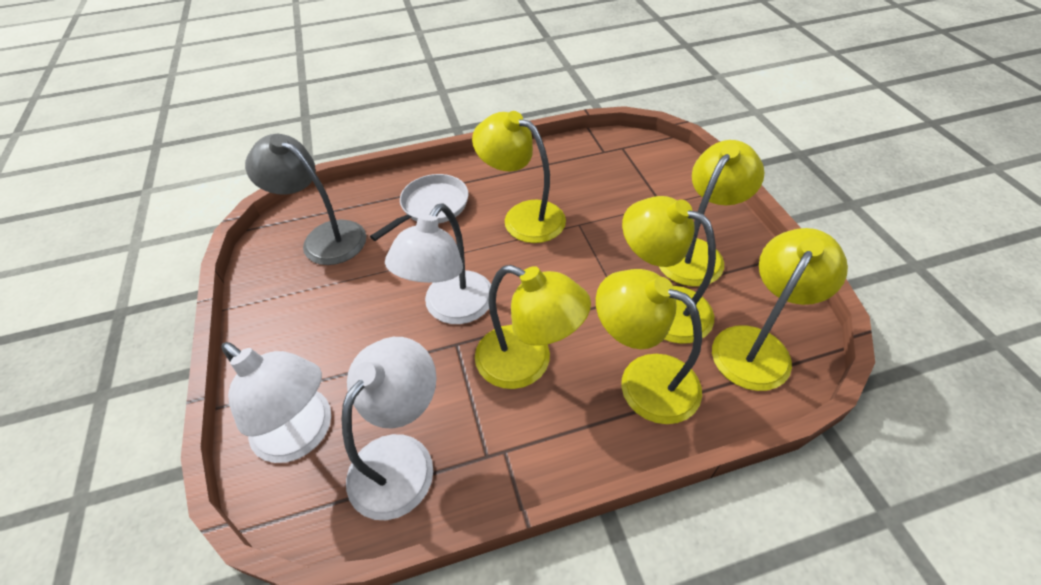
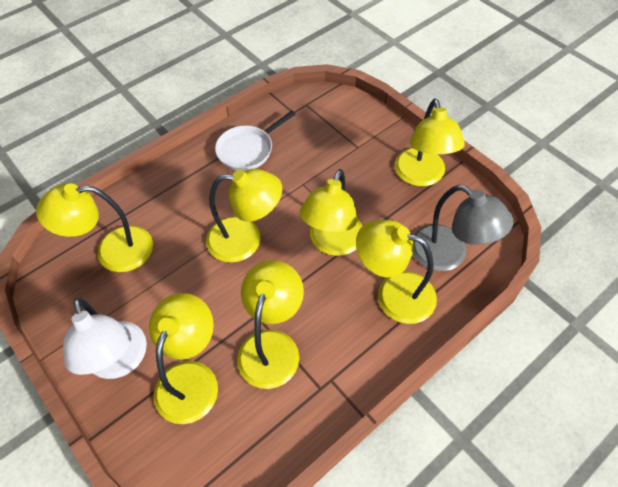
white lamp: [221,342,331,463] [342,337,437,520] [385,203,491,324] = 3 -> [63,298,147,379] = 1
yellow lamp: [472,111,566,243] [475,265,591,389] [596,269,702,424] [622,196,716,344] [658,140,765,287] [712,228,848,391] = 6 -> [36,183,153,272] [149,293,218,424] [206,169,282,263] [237,260,304,389] [300,169,362,256] [356,220,437,324] [395,99,465,186] = 7

